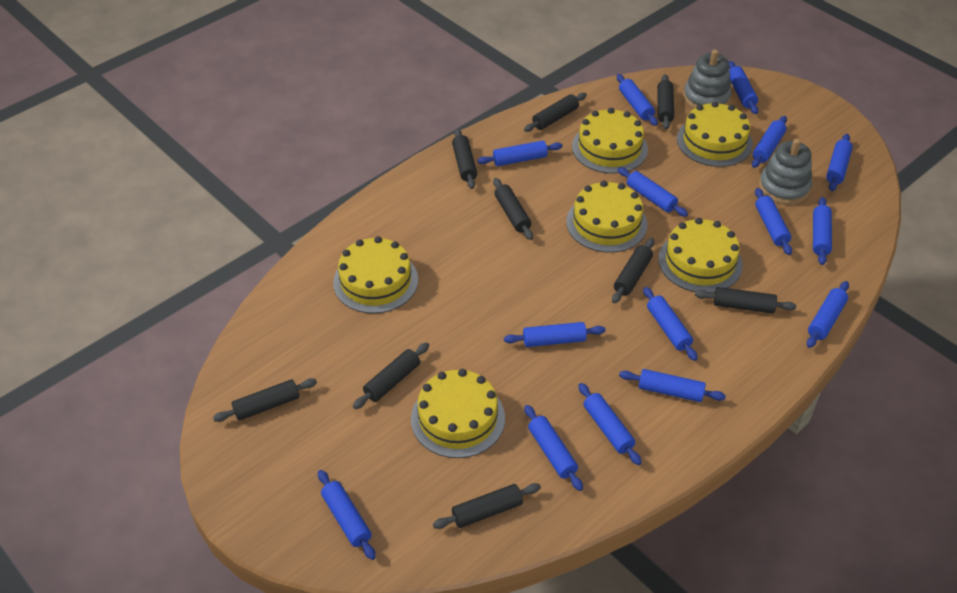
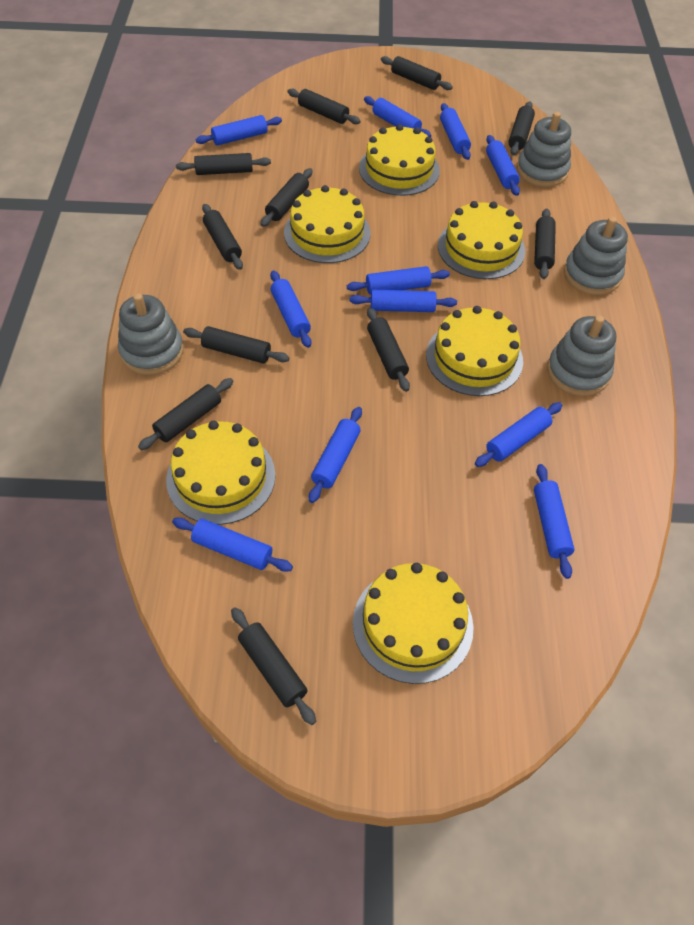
black rolling pin: [213,378,317,422] [353,343,429,409] [433,483,541,529] [452,128,477,189] [493,178,533,240] [524,93,587,132] [612,238,654,303] [657,74,674,130] [695,287,796,314] = 9 -> [138,378,234,450] [176,153,271,175] [183,326,289,364] [202,204,243,270] [231,607,316,725] [261,168,313,227] [288,89,361,124] [367,307,410,392] [381,56,453,90] [508,101,535,156] [534,209,556,279] = 11
blue rolling pin: [318,470,376,560] [478,140,563,166] [504,322,606,347] [524,405,583,491] [578,383,641,465] [617,74,658,126] [618,167,688,217] [619,369,726,402] [643,287,698,361] [729,61,758,114] [752,116,787,168] [755,188,792,255] [807,281,849,348] [813,197,832,265] [826,134,853,191] = 15 -> [172,517,293,572] [196,115,282,146] [270,270,311,348] [309,407,362,503] [347,266,450,295] [350,290,457,312] [364,96,431,137] [440,103,471,160] [475,402,562,467] [486,135,520,196] [534,464,575,579] = 11
grey stacking toy: [683,50,732,109] [759,138,812,204] = 2 -> [118,293,184,375] [517,112,571,187] [547,315,616,396] [564,217,628,295] = 4

